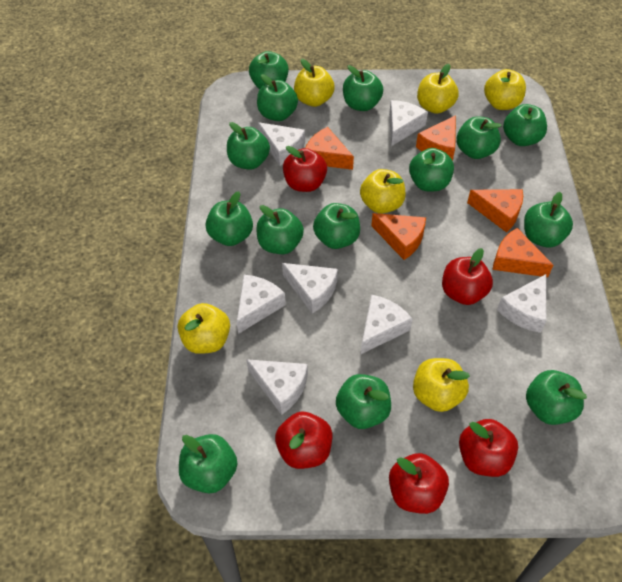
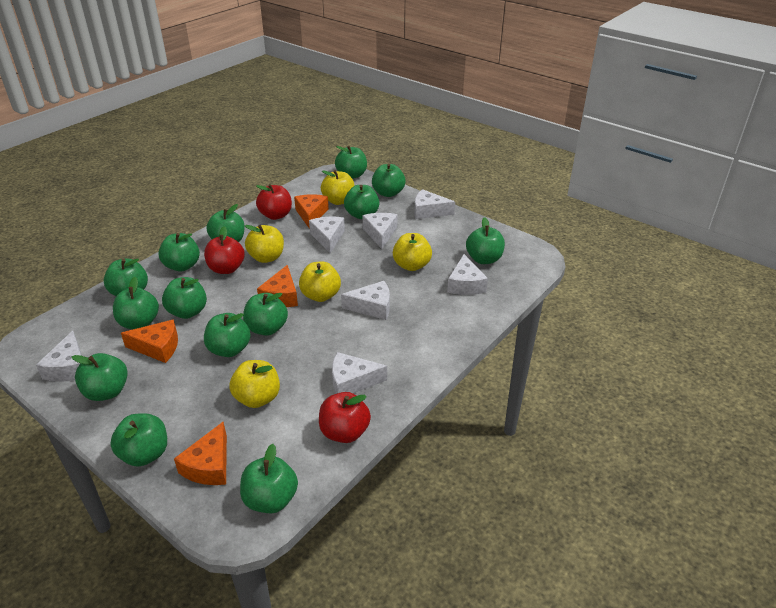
orange cheese: [305,127,354,170] [371,213,426,260] [416,115,456,161] [467,189,523,233] [492,228,553,277] = 5 -> [121,320,178,363] [174,422,227,485] [257,265,298,307] [294,194,329,229] = 4
red apple: [275,412,332,469] [283,146,327,192] [389,453,449,514] [442,248,493,305] [459,419,518,477] = 5 -> [204,226,245,274] [256,184,292,220] [319,392,371,443] = 3
yellow apple: [178,303,230,354] [294,59,335,107] [360,169,406,214] [413,358,470,412] [417,64,459,114] [484,69,526,110] = 6 -> [229,360,280,408] [245,225,284,263] [299,261,341,302] [321,170,355,205] [393,233,432,271] = 5

